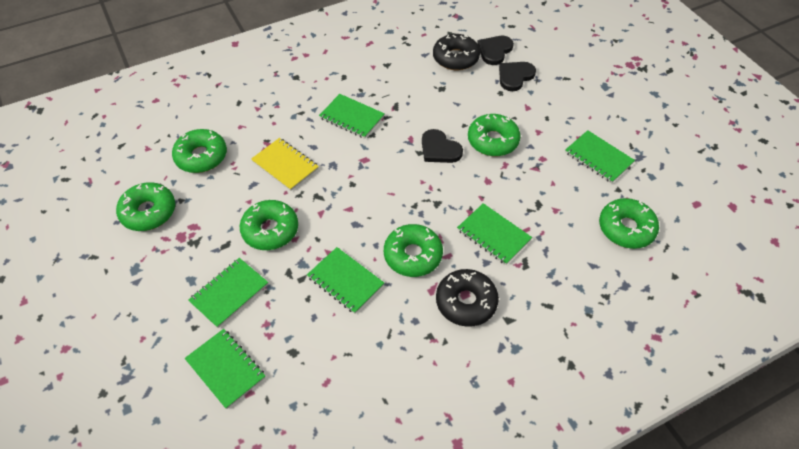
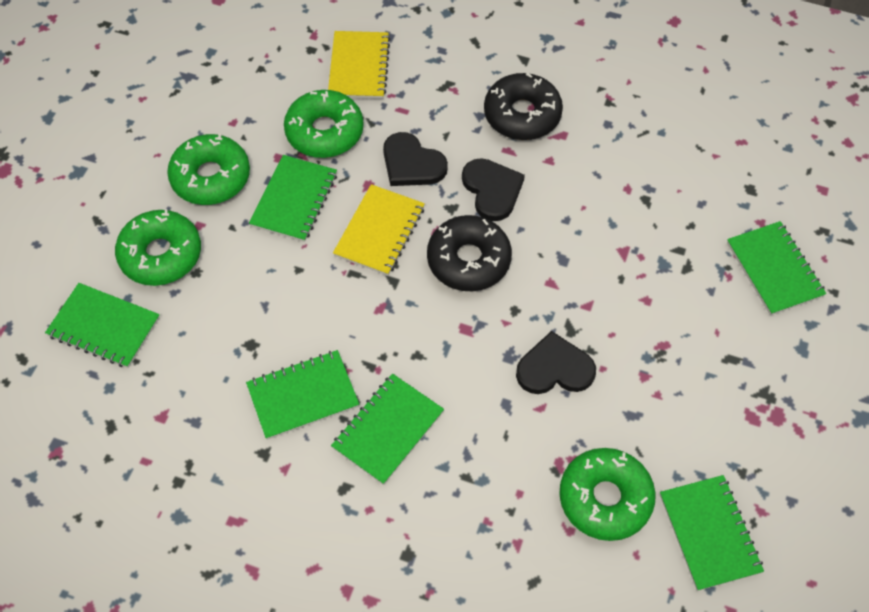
green donut: [116,182,175,231] [172,129,227,173] [240,200,298,250] [384,224,443,277] [468,114,521,156] [599,198,659,249] = 6 -> [115,209,201,286] [167,134,250,205] [284,90,364,158] [559,448,656,541] = 4
yellow notebook: [251,138,319,191] = 1 -> [328,31,390,99] [333,184,425,276] = 2

